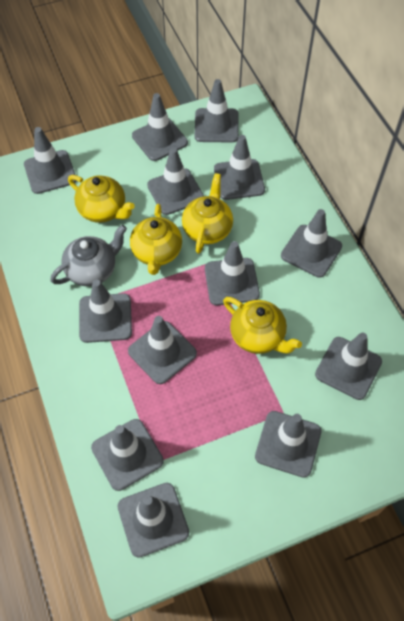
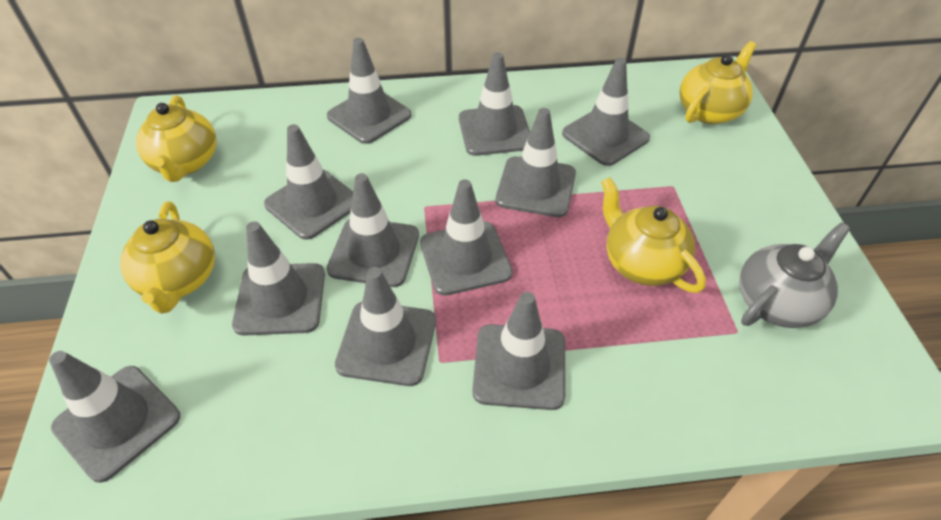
grey traffic cone: [24,127,76,194] [79,280,132,343] [91,419,164,491] [118,483,189,558] [128,316,197,384] [132,93,188,161] [147,147,204,215] [195,79,239,143] [205,241,260,305] [214,135,265,200] [255,411,321,478] [281,209,342,278] [315,333,382,400] = 13 -> [49,351,180,483] [232,221,325,336] [264,124,353,240] [327,38,411,144] [327,173,419,287] [335,267,436,386] [420,179,513,296] [459,52,530,156] [472,292,565,410] [496,108,576,217] [562,58,650,166] = 11

